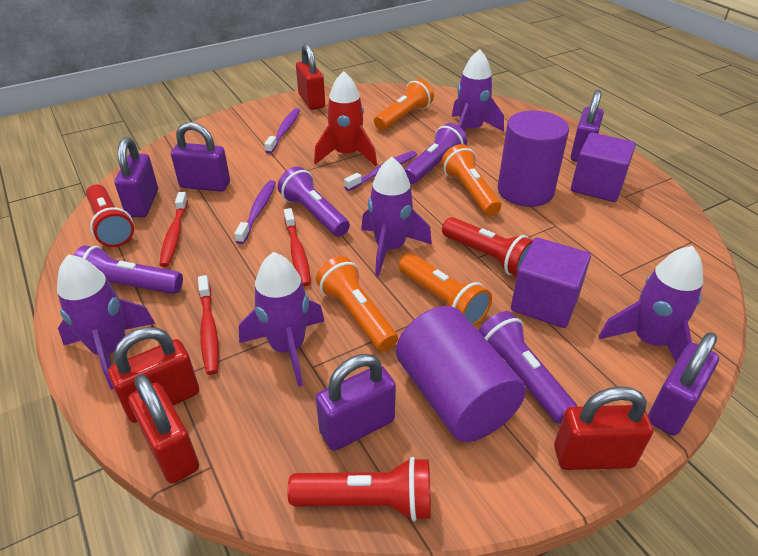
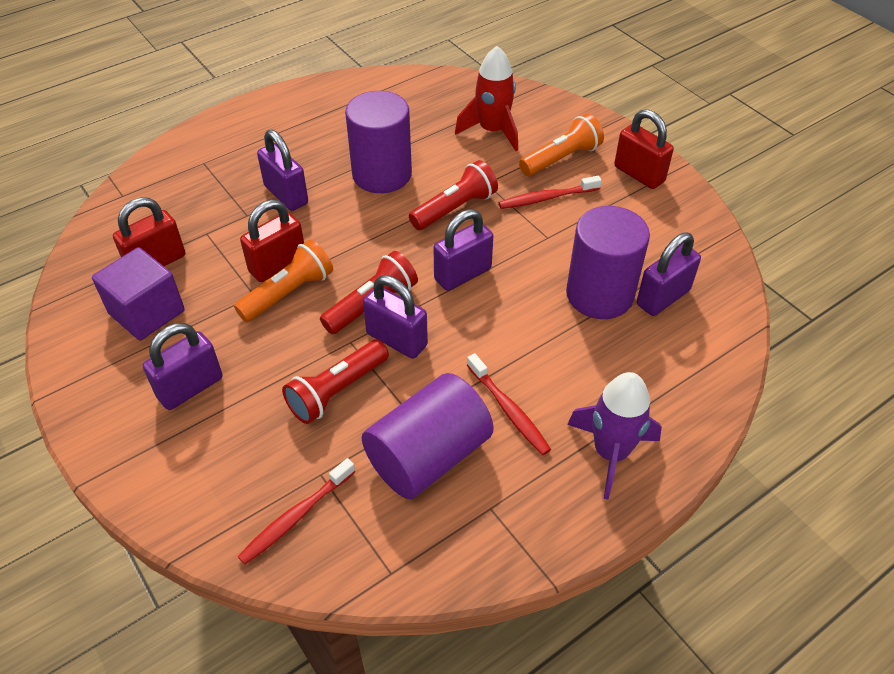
orange flashlight: [316,256,398,351] [374,79,434,130] [399,253,492,326] [441,144,501,216] = 4 -> [234,239,333,322] [519,113,604,176] = 2
purple cube: [511,237,591,328] [571,132,636,202] = 2 -> [92,247,185,340] = 1
purple cylinder: [396,306,526,442] [497,111,569,207] = 2 -> [345,91,412,193] [362,373,494,499] [566,206,650,319] = 3
purple flashlight: [74,245,183,294] [278,166,350,237] [404,123,467,184] [478,311,577,424] = 4 -> none = 0
purple rocket: [57,254,155,389] [239,252,324,387] [361,157,432,276] [452,49,504,132] [598,246,703,362] = 5 -> [567,372,662,500] = 1
purple toothbrush: [234,180,276,244] [264,108,301,154] [344,151,417,191] = 3 -> none = 0
red padlock: [108,327,199,423] [128,374,199,484] [296,44,325,110] [554,386,653,470] = 4 -> [113,197,186,266] [240,200,304,282] [614,109,674,189] = 3

